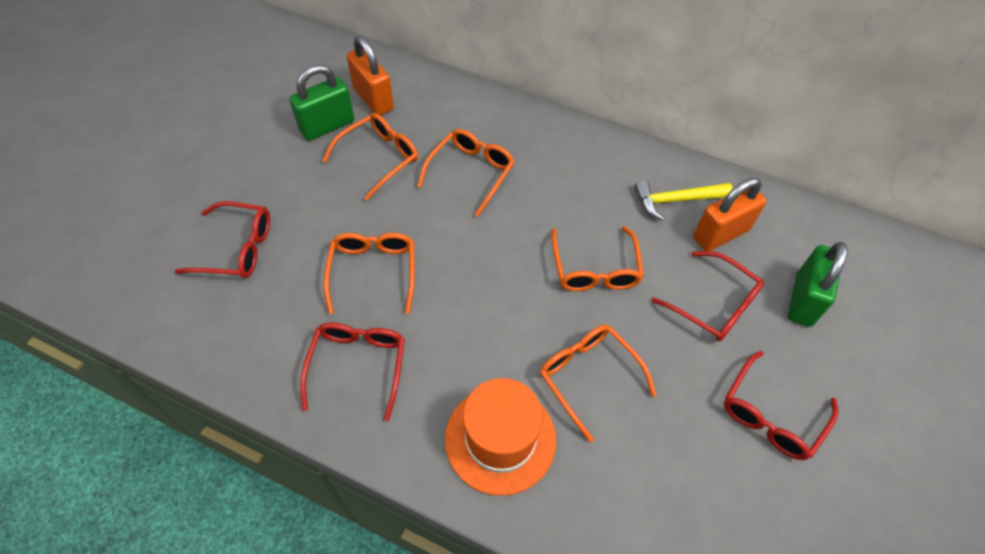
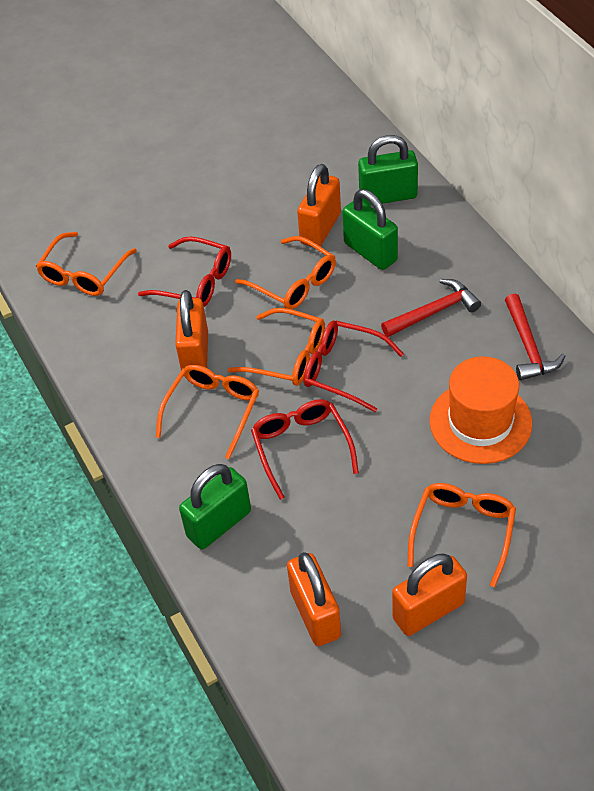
green padlock: [290,65,354,141] [788,242,848,327] = 2 -> [179,464,251,550] [342,189,398,270] [358,135,418,206] = 3
orange padlock: [347,36,394,116] [693,178,767,251] = 2 -> [175,290,208,377] [287,552,341,646] [297,164,341,247] [392,553,467,636] = 4
red glasses: [175,201,270,278] [300,322,405,421] [651,251,764,341] [724,351,838,460] = 4 -> [138,236,231,307] [251,399,359,500] [304,321,404,412] = 3
red hammer: none = 0 -> [381,279,481,337] [505,294,565,380] = 2
yellow hammer: [634,180,733,221] = 1 -> none = 0

